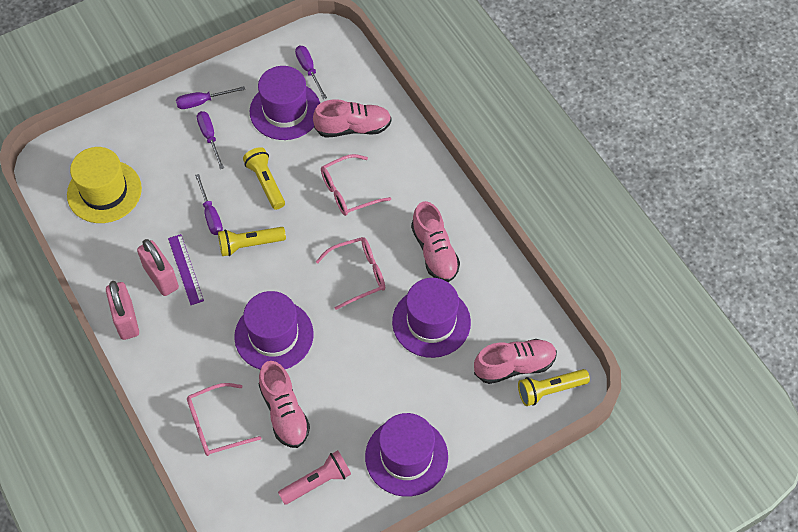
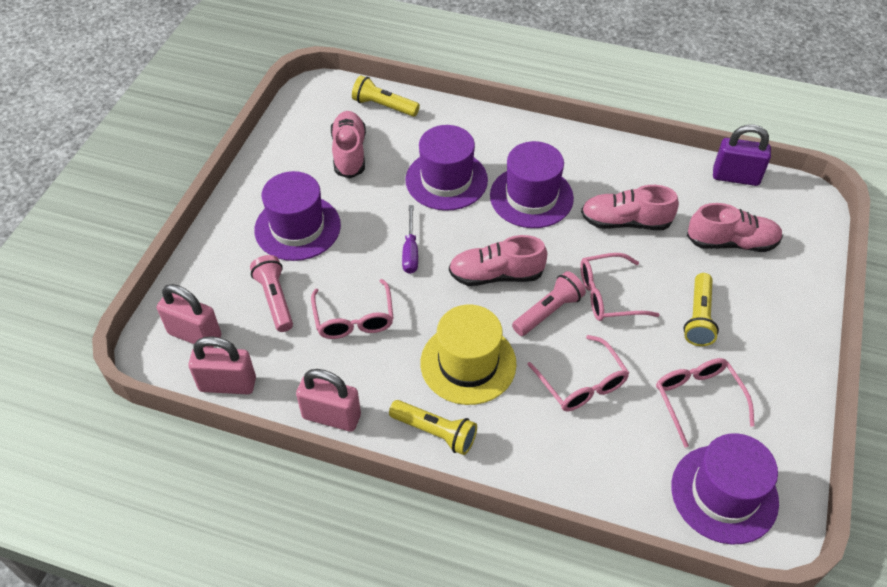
pink flashlight: [278,450,351,505] = 1 -> [250,255,293,332] [512,271,586,336] = 2
pink glasses: [187,383,261,456] [316,237,385,310] [321,154,391,216] = 3 -> [311,279,394,339] [527,335,629,411] [580,253,659,321] [656,358,755,448] = 4
pink padlock: [106,281,139,340] [137,239,179,296] = 2 -> [157,284,221,348] [188,336,256,394] [296,369,361,432] = 3
purple padlock: none = 0 -> [713,125,771,186] = 1
purple ruler: [168,234,204,305] = 1 -> none = 0
purple screwdriver: [176,86,245,109] [195,174,223,235] [197,111,224,169] [295,46,327,99] = 4 -> [402,205,418,274] = 1

